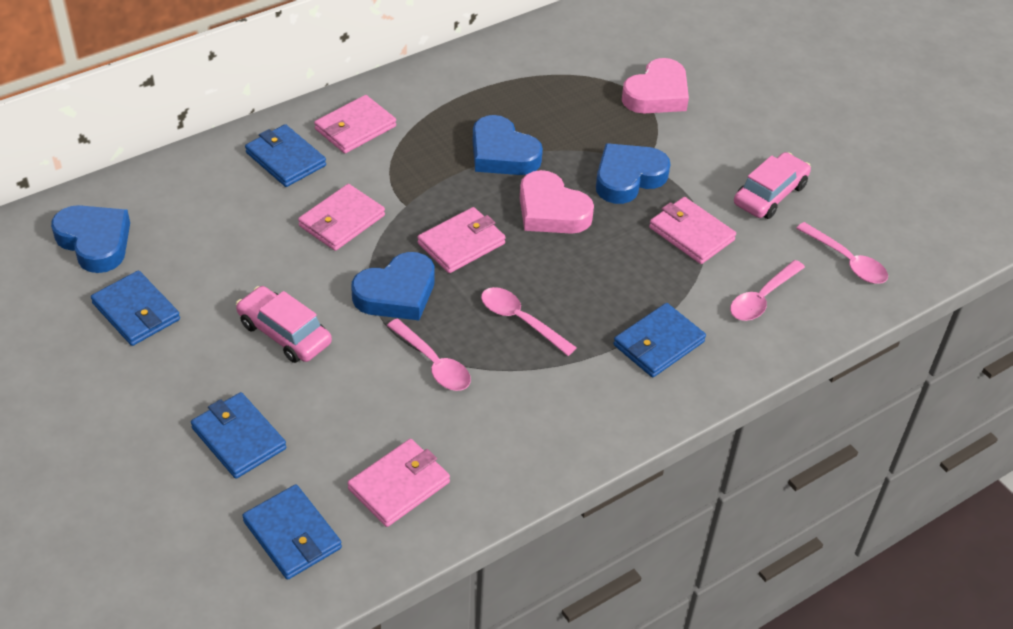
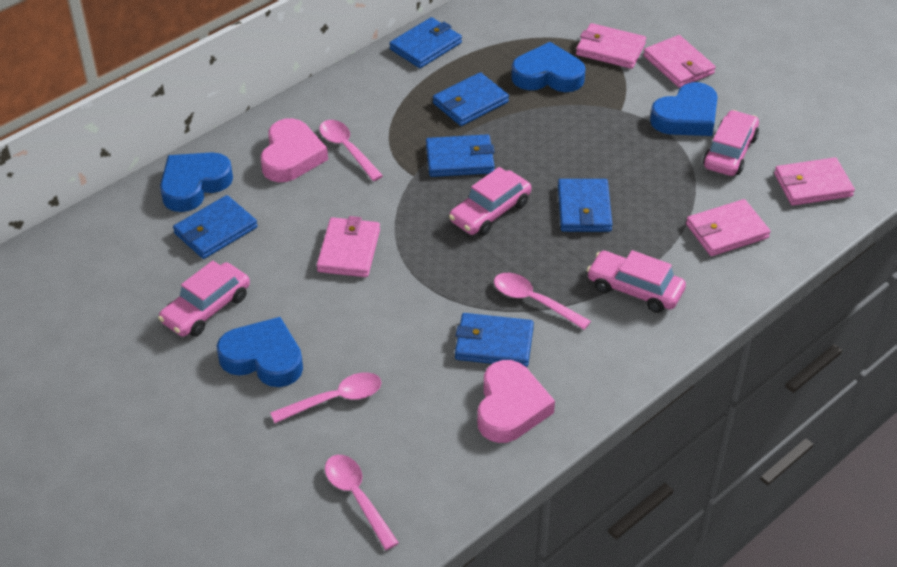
blue wallet: [91,270,180,346] [191,392,286,479] [242,484,342,580] [245,124,326,187] [613,303,706,377] = 5 -> [173,195,258,259] [389,17,462,68] [426,134,495,177] [433,72,509,126] [455,313,534,367] [558,179,612,232] = 6
pink car: [236,286,332,363] [734,152,811,219] = 2 -> [158,261,250,337] [449,167,532,236] [587,250,686,313] [703,110,759,176] = 4

